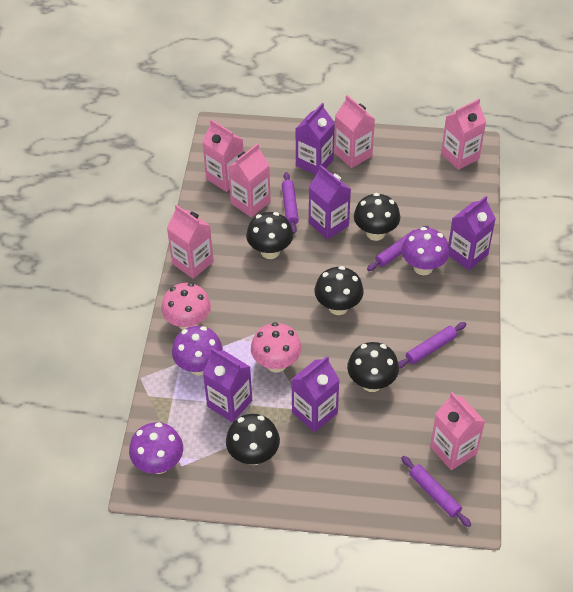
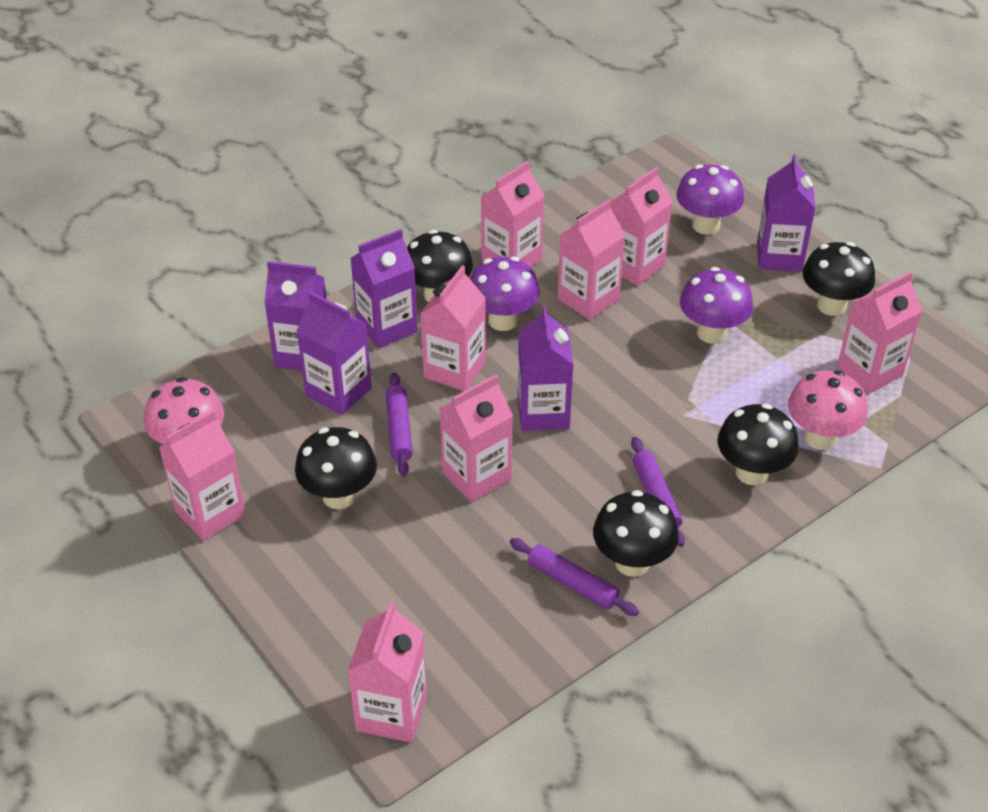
pink carton: [167,205,214,279] [202,119,244,192] [228,143,271,217] [334,95,375,168] [430,392,485,470] [441,99,486,170] = 6 -> [159,410,246,541] [347,602,427,743] [420,265,486,391] [439,375,513,502] [481,161,544,268] [558,199,626,320] [611,167,673,286] [837,271,922,393] = 8
purple rolling pin: [282,172,299,234] [367,226,429,271] [398,322,466,368] [401,456,471,527] = 4 -> [386,373,413,476] [509,538,639,616] [631,437,685,547] = 3

